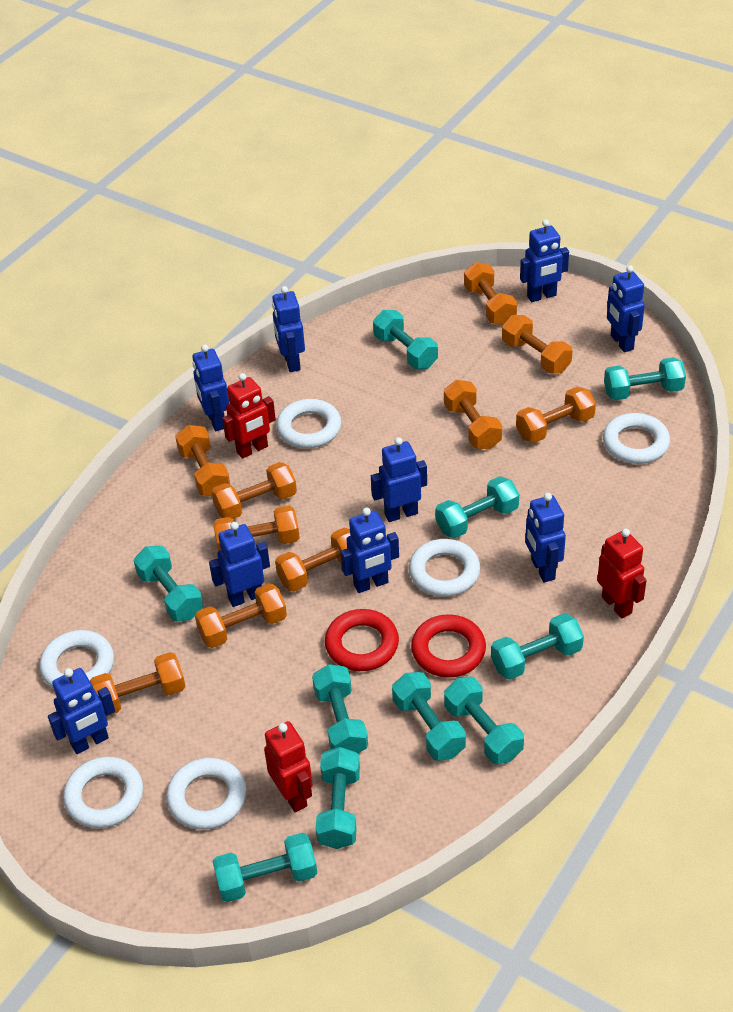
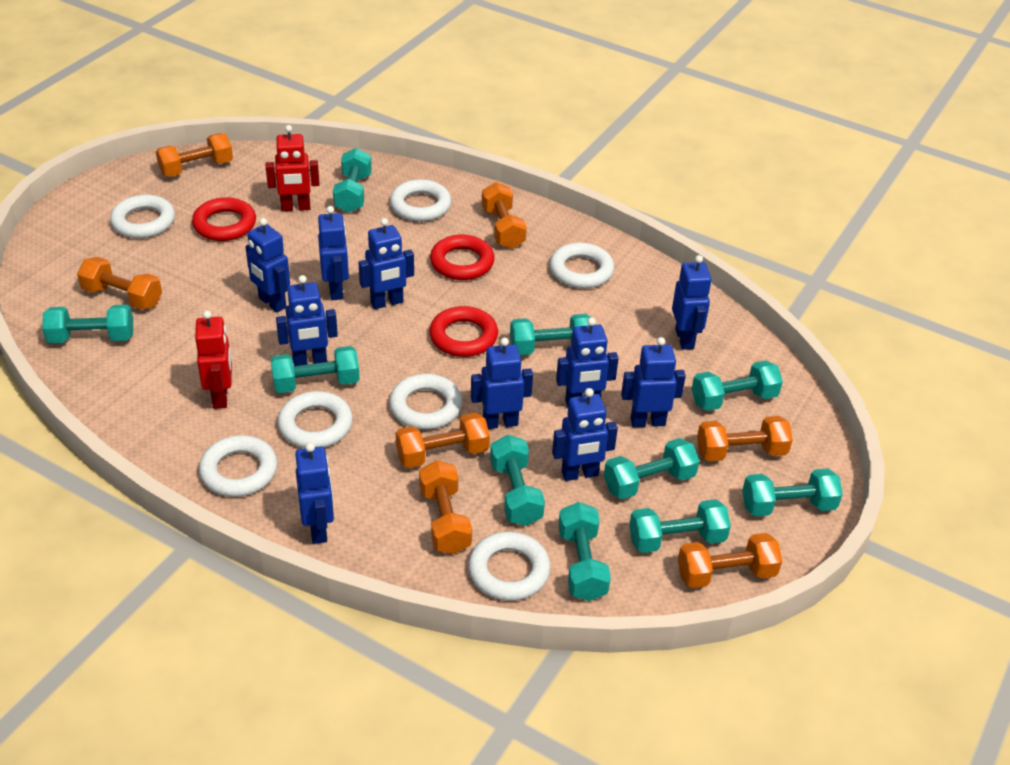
blue robot: [48,668,115,754] [192,344,229,431] [209,522,270,607] [272,286,305,372] [340,508,399,593] [371,437,427,522] [520,219,569,302] [525,493,566,583] [607,265,645,352] = 9 -> [245,218,290,313] [276,275,338,366] [295,443,334,544] [318,206,349,300] [358,218,414,309] [471,338,533,429] [552,388,618,481] [556,318,619,407] [621,337,686,427] [672,255,712,350] = 10
orange dumbbell: [90,652,186,716] [175,425,230,496] [195,583,287,648] [211,462,297,519] [213,506,300,551] [275,528,351,592] [444,380,502,450] [464,262,517,325] [502,315,572,374] [516,387,596,443] = 10 -> [77,257,162,310] [156,133,233,177] [396,413,490,468] [419,460,472,554] [482,182,527,249] [678,533,782,588] [697,416,793,461] = 7
red ring: [325,609,399,671] [411,614,486,678] = 2 -> [192,197,256,241] [429,306,498,357] [430,235,495,280] = 3
red robot: [222,373,276,459] [264,721,313,812] [597,528,647,618] = 3 -> [195,310,232,409] [266,125,320,211] = 2
white ring: [39,630,114,688] [63,757,143,828] [166,758,246,830] [276,399,341,448] [409,539,480,597] [603,413,670,464] = 6 -> [110,195,175,238] [199,435,277,497] [278,391,353,448] [389,374,462,430] [390,179,451,222] [468,532,550,601] [550,242,614,289] = 7

